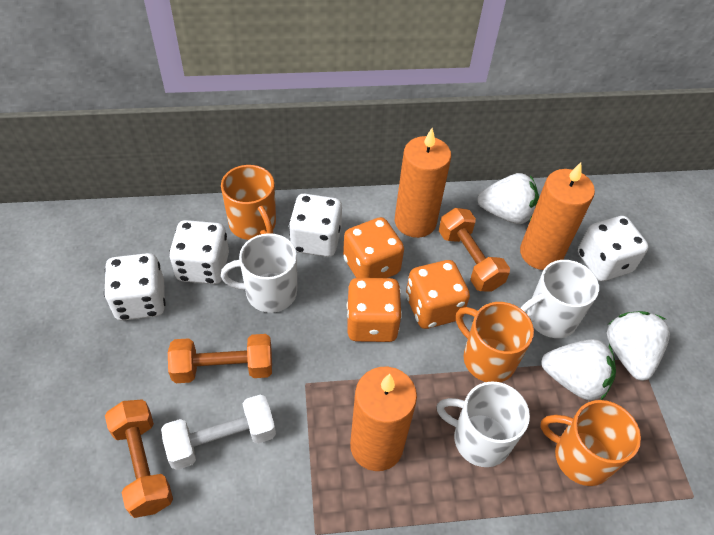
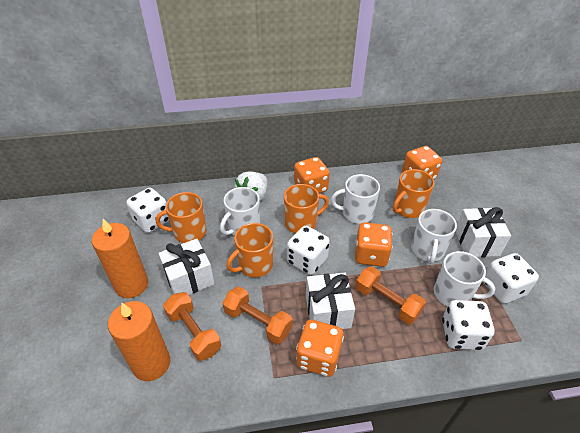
orange candle: [350,367,417,471] [395,128,451,238] [520,163,595,270] = 3 -> [91,219,148,298] [108,301,170,381] = 2
orange dice: [343,217,404,278] [346,278,402,342] [406,260,470,329] = 3 -> [294,157,330,194] [296,320,344,377] [355,222,393,267] [402,146,442,179] = 4
orange mug: [221,165,276,240] [456,302,534,382] [540,400,641,486] = 3 -> [156,192,207,243] [227,223,273,277] [284,184,329,234] [393,169,434,218] = 4
white dumbbell: [161,394,276,470] = 1 -> none = 0
white gift: none = 0 -> [158,239,214,295] [306,273,355,329] [455,207,511,257] = 3
white mug: [221,233,297,313] [437,381,530,467] [520,260,599,338] = 3 -> [220,187,260,236] [331,174,380,224] [411,209,457,264] [434,251,495,307] = 4
white strawberry: [477,173,539,224] [541,339,616,400] [607,311,670,380] = 3 -> [235,171,267,201] = 1

